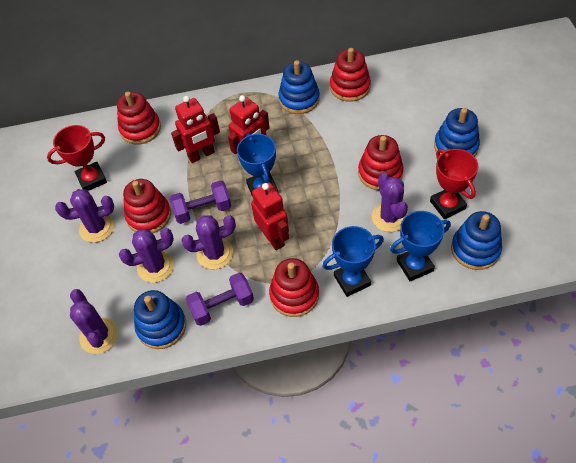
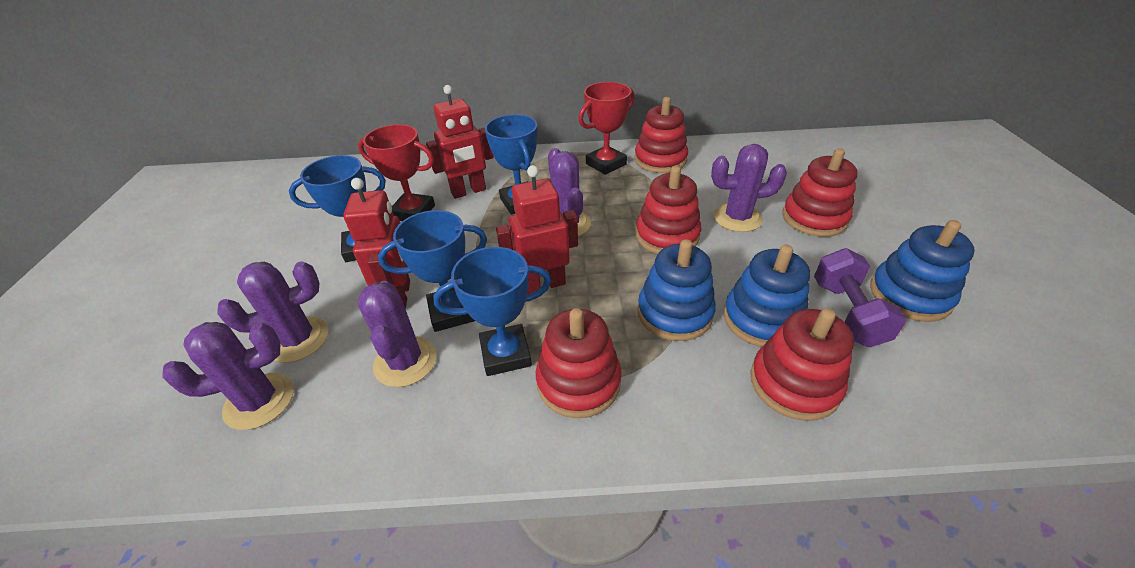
blue stacking toy: [134,290,186,349] [278,60,320,114] [434,108,480,156] [451,211,502,270] = 4 -> [638,239,716,341] [724,245,810,347] [870,220,975,322] = 3
blue trophy: [237,133,278,197] [322,226,384,297] [390,211,451,282] = 3 -> [289,155,386,262] [378,210,487,332] [433,247,551,376] [485,114,538,215] = 4
purple dumbbell: [170,180,231,224] [186,273,254,326] = 2 -> [814,248,907,347] = 1

